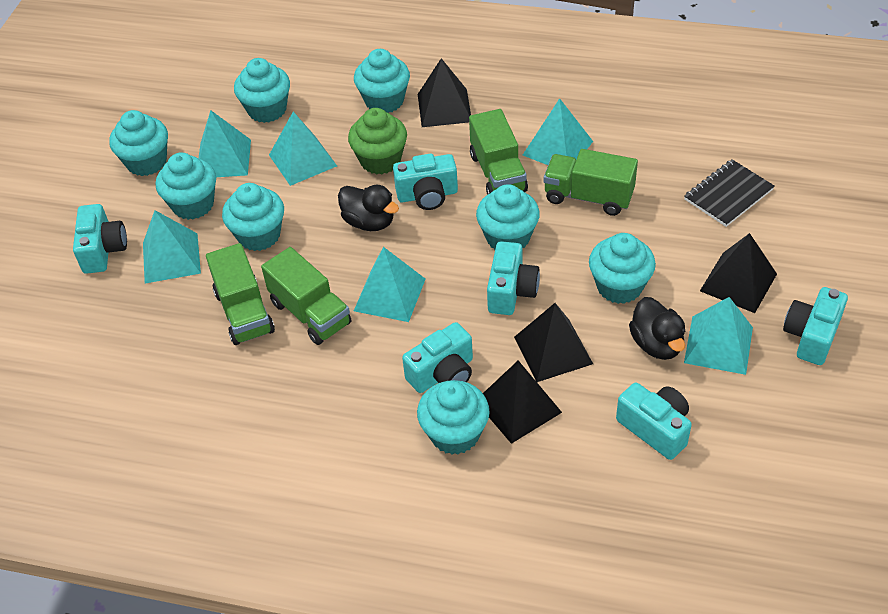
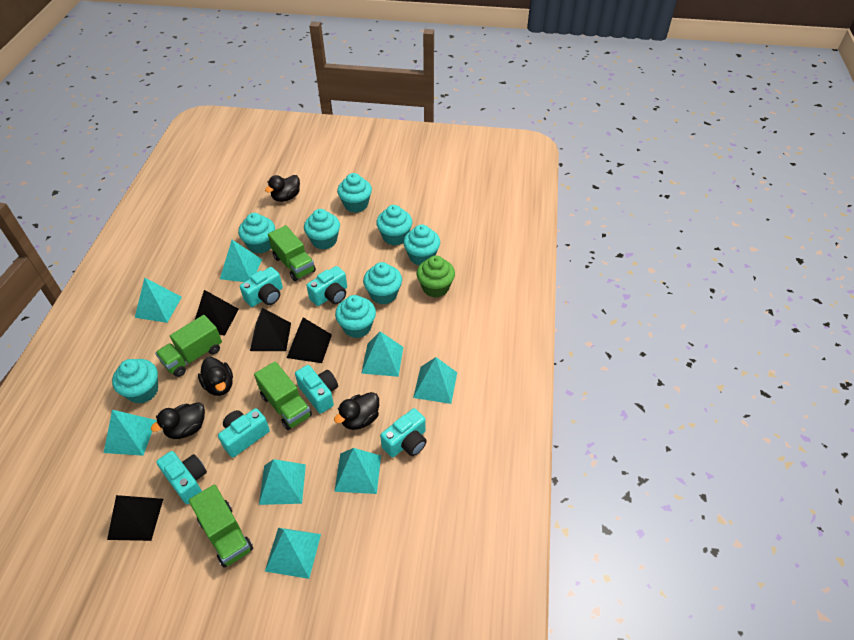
black duck: [338,185,399,231] [629,297,685,360] = 2 -> [151,402,205,439] [198,357,233,396] [265,175,300,202] [334,392,379,430] = 4
black notebook: [684,159,775,227] = 1 -> none = 0
turquoise pyramid: [143,210,201,283] [198,110,251,177] [269,112,337,186] [354,247,425,322] [523,98,593,165] [684,297,753,375] = 6 -> [104,410,157,456] [135,278,182,323] [220,240,262,282] [259,459,306,505] [265,528,321,579] [334,448,381,494] [361,332,403,377] [413,357,457,404] = 8

